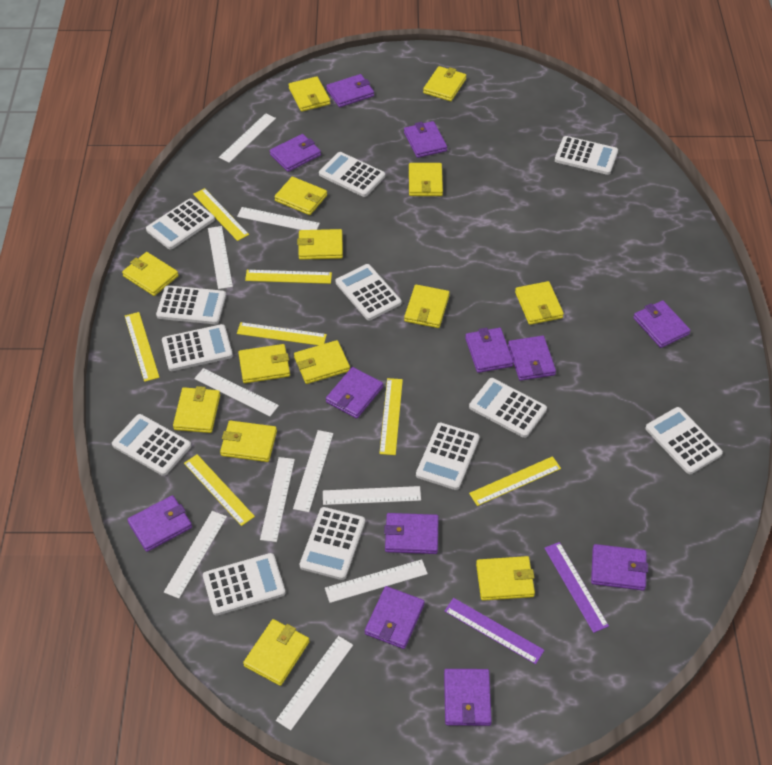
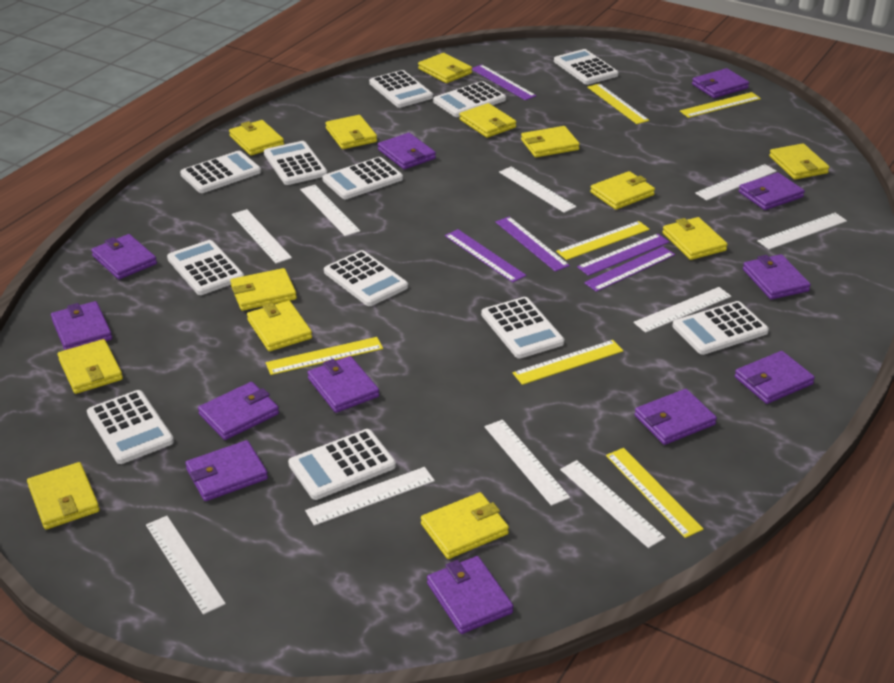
purple ruler: [444,598,544,664] [544,542,609,633] = 2 -> [445,229,526,282] [472,64,536,100] [495,217,570,272] [577,234,669,276] [584,246,675,292] = 5
yellow ruler: [125,312,159,382] [184,454,255,526] [193,188,249,241] [237,322,327,345] [245,270,332,284] [379,378,403,455] [469,456,561,506] = 7 -> [266,337,383,375] [512,340,623,385] [556,221,650,260] [587,83,649,124] [606,448,703,538] [680,92,761,118] = 6
yellow wallet: [122,252,179,296] [173,386,220,433] [220,421,277,462] [238,344,290,383] [243,619,310,686] [274,177,327,215] [288,76,330,112] [294,340,350,384] [297,229,343,260] [404,285,450,328] [409,163,443,196] [423,66,466,101] [476,556,535,601] [515,281,564,325] = 14 -> [27,462,100,529] [58,339,123,394] [229,120,284,156] [230,268,297,311] [247,300,312,351] [325,115,377,149] [418,53,472,83] [421,492,509,559] [459,103,516,138] [521,126,580,157] [590,171,655,210] [662,217,728,260] [769,143,830,180] = 13

